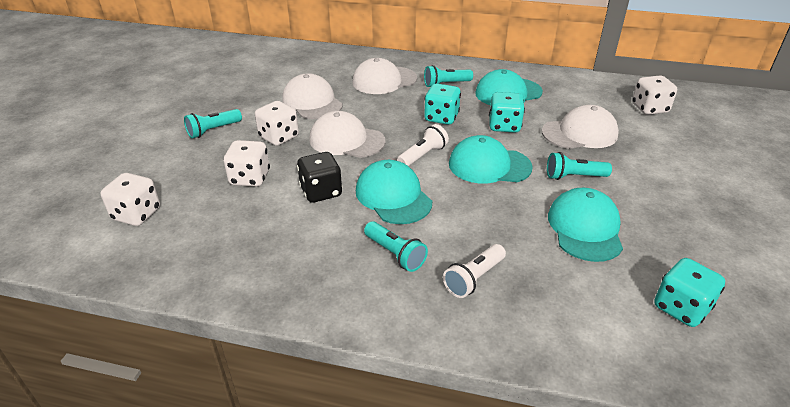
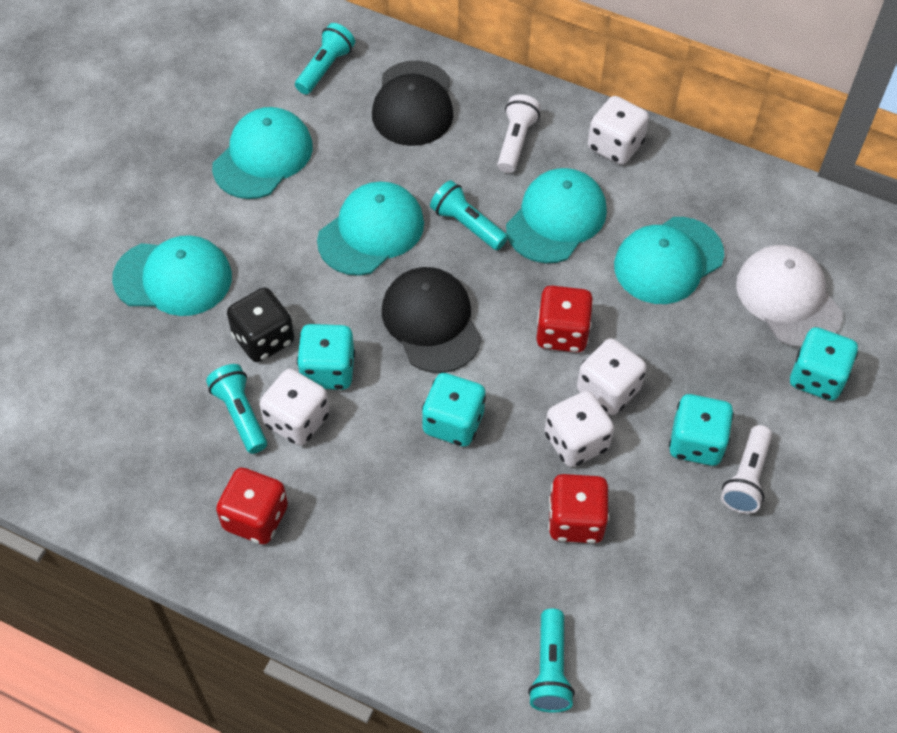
black cap: none = 0 -> [372,61,453,146] [382,267,482,373] = 2
red dice: none = 0 -> [216,468,288,544] [536,285,594,352] [548,474,609,543] = 3
turquoise cap: [356,160,432,224] [449,135,533,184] [475,69,543,105] [548,188,623,262] = 4 -> [112,235,232,316] [212,107,313,199] [317,182,424,276] [506,168,607,263] [614,217,724,304] = 5
turquoise dice: [424,84,461,125] [489,92,525,133] [654,258,725,327] = 3 -> [297,324,355,390] [422,373,486,447] [669,394,734,466] [790,327,858,401] = 4
white cap: [282,73,343,119] [309,111,385,158] [352,58,417,94] [542,105,619,149] = 4 -> [736,245,843,348] = 1

